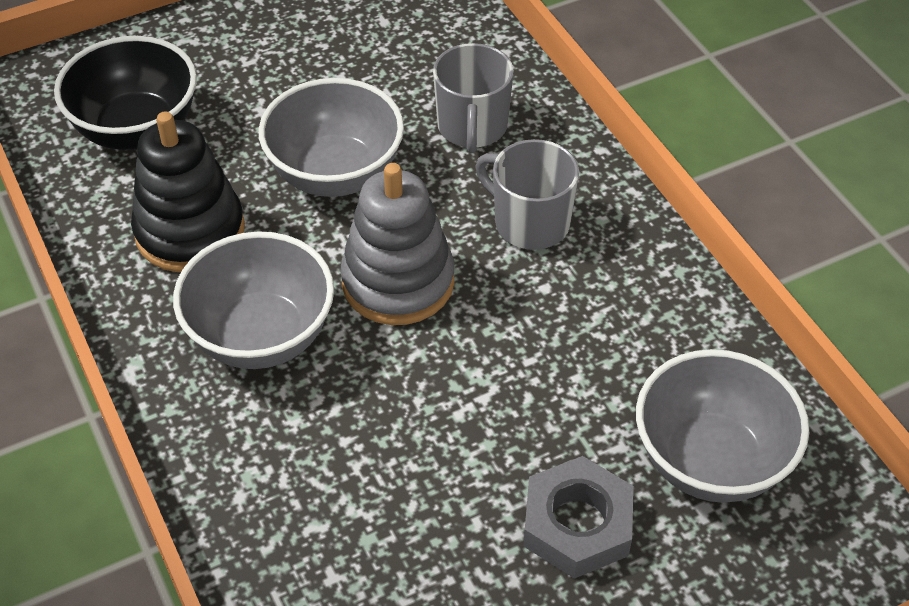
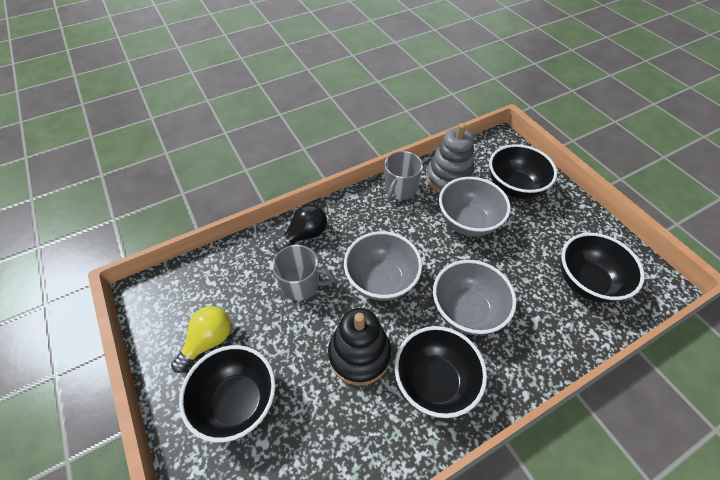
black bowl: [54,36,197,150] = 1 -> [179,345,276,443] [394,326,487,418] [489,144,557,199] [561,233,645,303] = 4
black light bulb: none = 0 -> [273,204,327,251] = 1
grey nut: [523,456,634,579] = 1 -> none = 0
yellow light bulb: none = 0 -> [171,306,231,373] = 1

